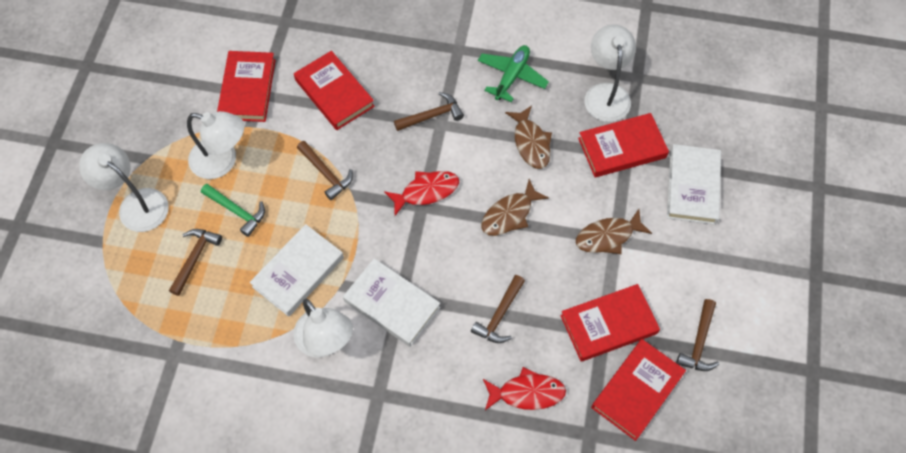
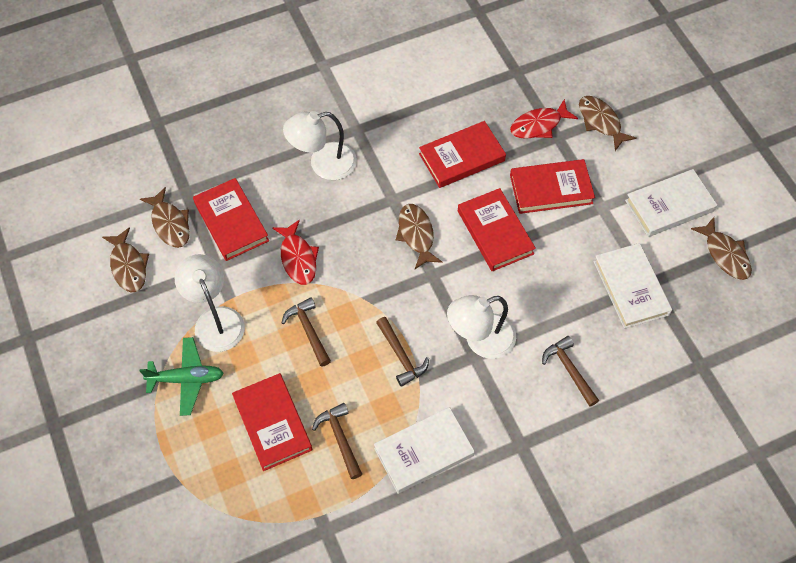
brown fish: [481,179,549,236] [505,105,552,169] [576,209,652,254] = 3 -> [102,227,149,293] [140,187,190,248] [396,204,443,269] [579,96,636,151] [691,217,752,280] = 5
brown hammer: [169,229,222,296] [297,141,353,200] [394,92,464,131] [471,275,525,343] [676,299,719,371] = 5 -> [282,297,331,367] [312,403,362,479] [376,317,429,387] [542,336,599,407] = 4
green hammer: [201,184,265,237] = 1 -> none = 0
white lamp: [79,143,169,232] [187,111,244,179] [293,299,353,357] [585,24,636,122] = 4 -> [175,254,245,352] [283,111,357,180] [447,295,516,359] = 3

